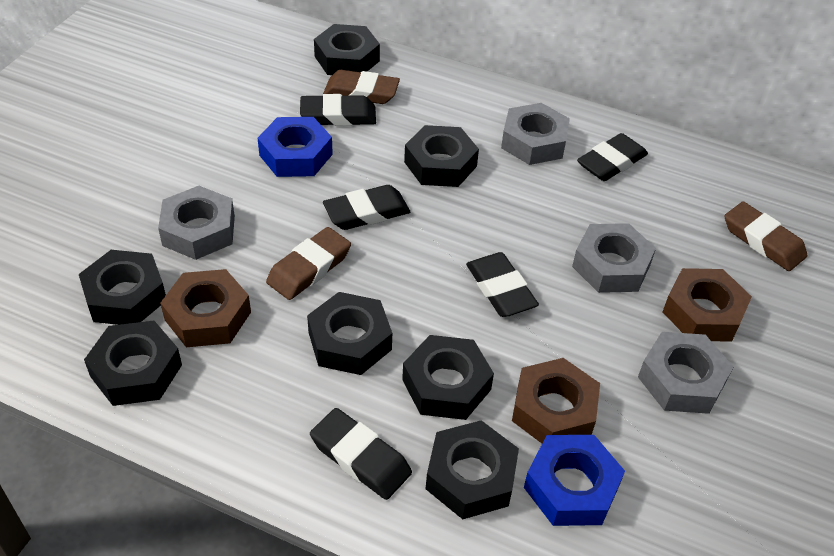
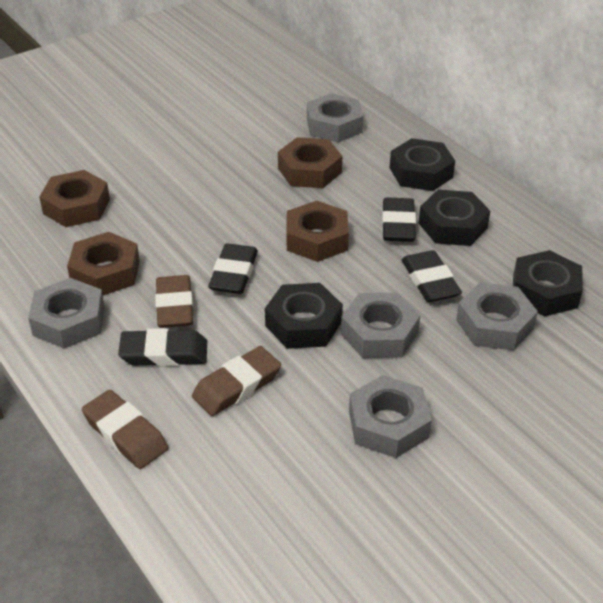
black eraser: [300,94,376,126] [310,408,412,500] [323,185,410,230] [466,252,539,317] [577,133,648,181] = 5 -> [118,328,207,367] [208,243,258,294] [382,197,416,242] [402,250,462,302] = 4
black nut: [79,250,166,325] [84,321,182,406] [307,292,392,375] [314,24,380,75] [402,335,494,420] [404,125,479,187] [426,420,519,519] = 7 -> [265,283,343,349] [390,138,455,191] [418,190,490,246] [513,250,583,317] = 4
blue nut: [258,117,333,177] [524,435,625,526] = 2 -> none = 0
brown nut: [160,269,251,347] [512,358,600,443] [663,268,752,342] = 3 -> [39,170,110,227] [67,232,140,295] [278,137,342,188] [287,201,349,262] = 4
grey nut: [158,186,235,260] [501,103,570,165] [572,223,656,293] [638,332,733,414] = 4 -> [28,278,105,349] [307,93,363,142] [341,293,420,358] [349,375,432,458] [456,283,538,350] = 5

